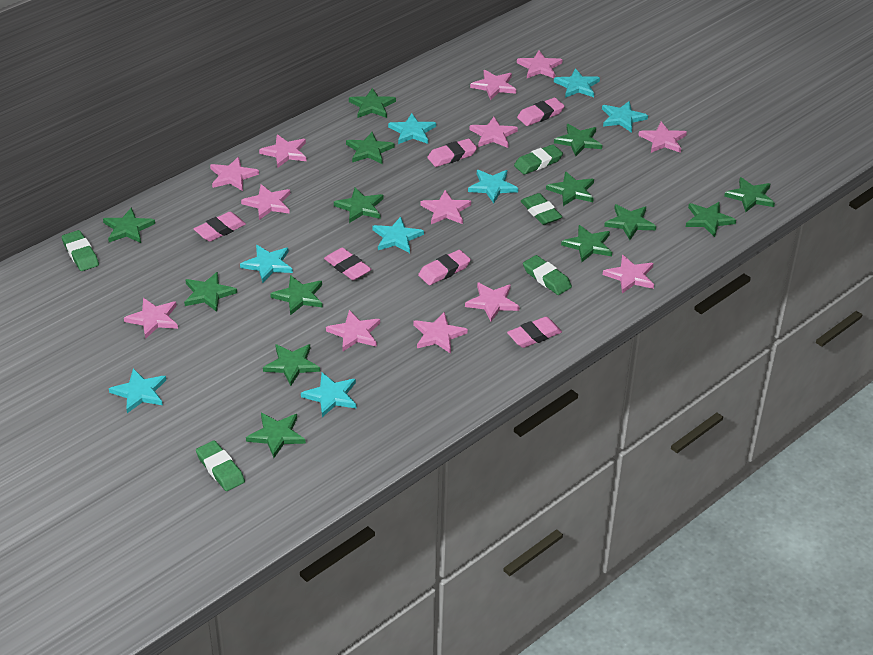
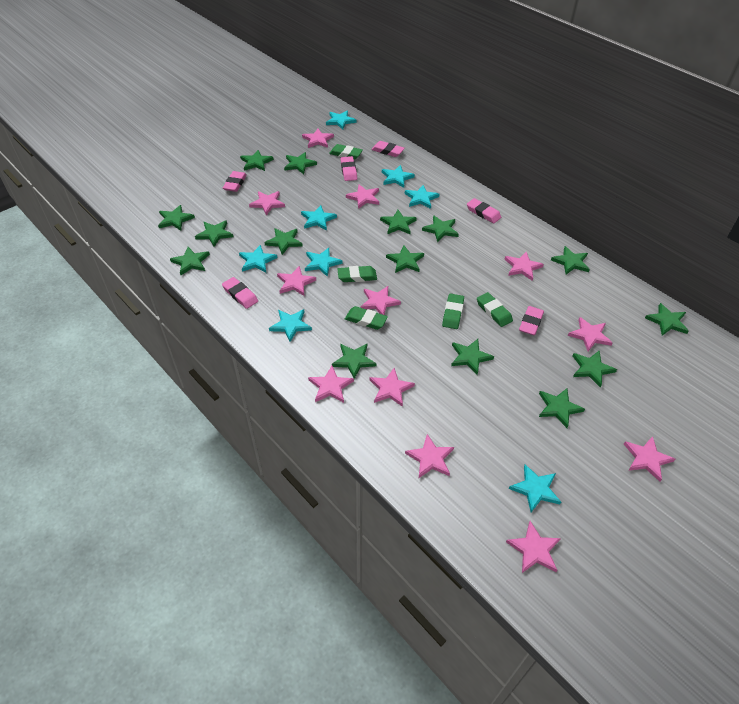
green star: [103,207,155,243] [184,272,237,312] [246,413,306,458] [263,344,320,386] [270,275,323,315] [334,188,383,223] [346,132,395,164] [349,88,396,118] [546,171,594,206] [554,124,602,156] [561,225,612,262] [604,204,656,240] [686,202,736,237] [724,177,775,212] = 14 -> [158,205,195,231] [170,247,210,275] [195,220,233,247] [240,150,274,171] [264,228,303,255] [284,152,317,174] [332,344,377,379] [380,210,417,234] [386,245,424,273] [422,215,459,242] [451,339,494,375] [539,388,585,428] [551,246,590,274] [572,351,617,388] [645,303,689,336] = 15
pink star: [124,298,178,339] [210,157,259,191] [241,184,290,220] [259,134,307,168] [326,310,380,351] [413,312,468,354] [420,190,471,224] [465,282,520,321] [470,70,516,100] [470,117,518,148] [517,50,563,78] [603,255,654,293] [638,122,687,153] = 13 -> [249,191,285,215] [277,266,316,296] [302,129,334,148] [308,366,354,403] [346,185,379,209] [360,286,401,315] [369,368,415,407] [405,434,454,479] [505,252,544,281] [506,521,561,573] [568,317,612,351] [624,436,675,482] = 12

